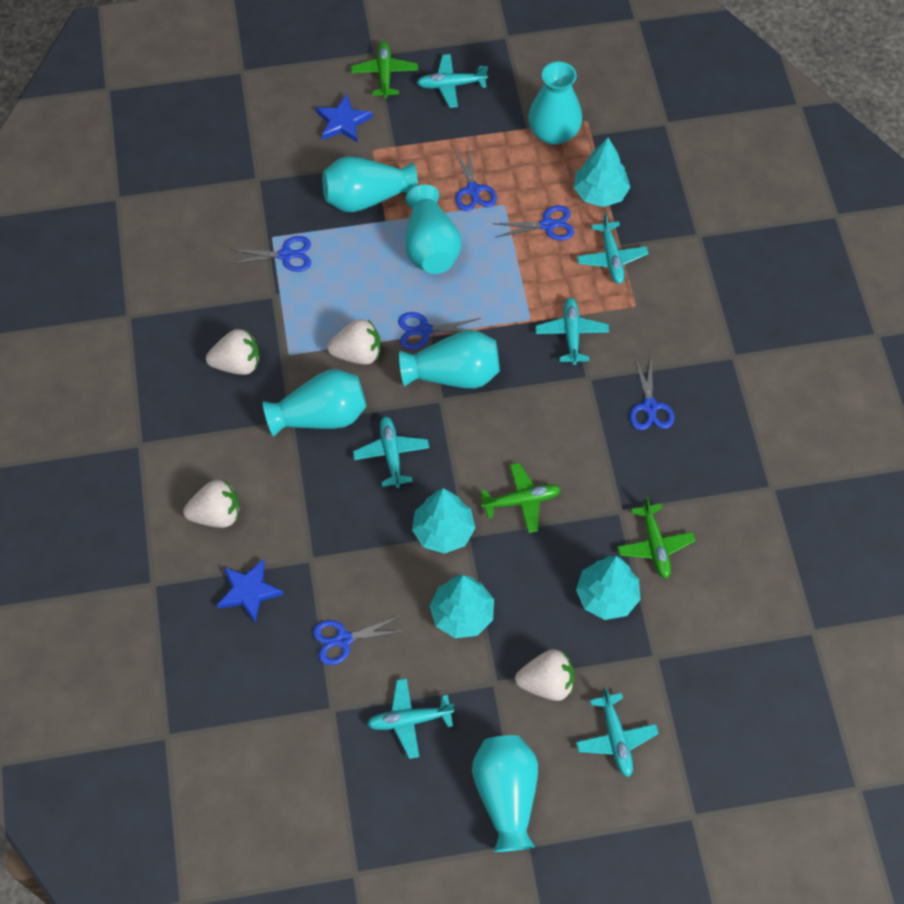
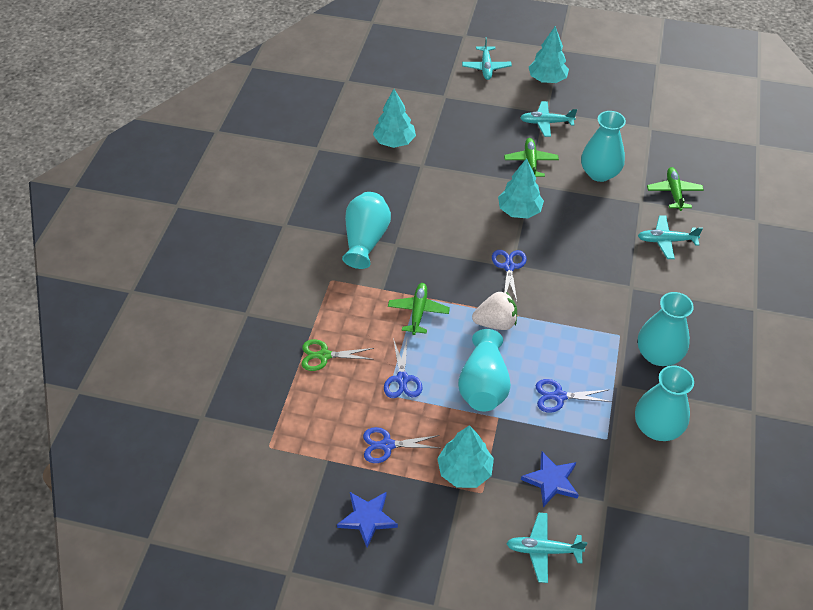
blue scissors: [231,236,311,272] [313,615,406,665] [398,312,482,350] [454,149,497,211] [492,205,574,241] [630,355,674,430] = 6 -> [363,427,440,463] [384,338,422,398] [492,250,527,301] [536,379,612,413] = 4
green scissors: none = 0 -> [302,339,374,371] = 1
turquoise plane: [353,416,429,488] [367,678,454,759] [417,54,488,108] [535,298,609,365] [576,688,659,777] [577,212,649,284] = 6 -> [462,37,512,80] [506,513,587,583] [520,101,577,137] [638,215,703,259] = 4
turquoise vase: [263,369,366,436] [322,156,418,212] [399,330,500,388] [405,185,461,274] [472,735,538,852] [528,62,582,145] = 6 -> [342,192,391,269] [458,329,511,412] [581,111,626,182] [635,365,694,441] [638,292,694,366] = 5
white strawberry: [183,480,239,528] [206,329,259,375] [327,319,381,365] [515,649,575,701] = 4 -> [472,292,517,330] = 1

